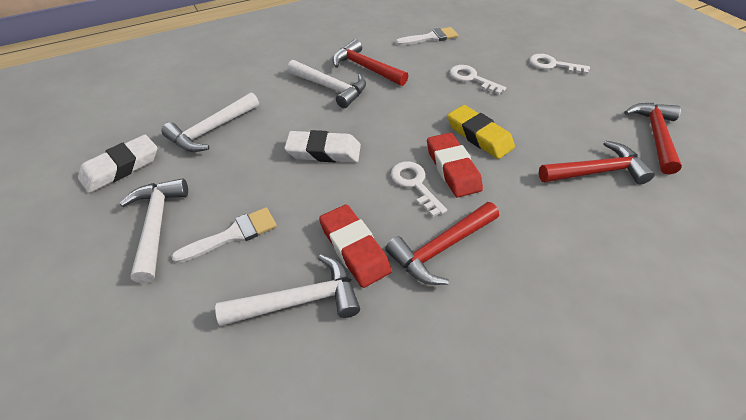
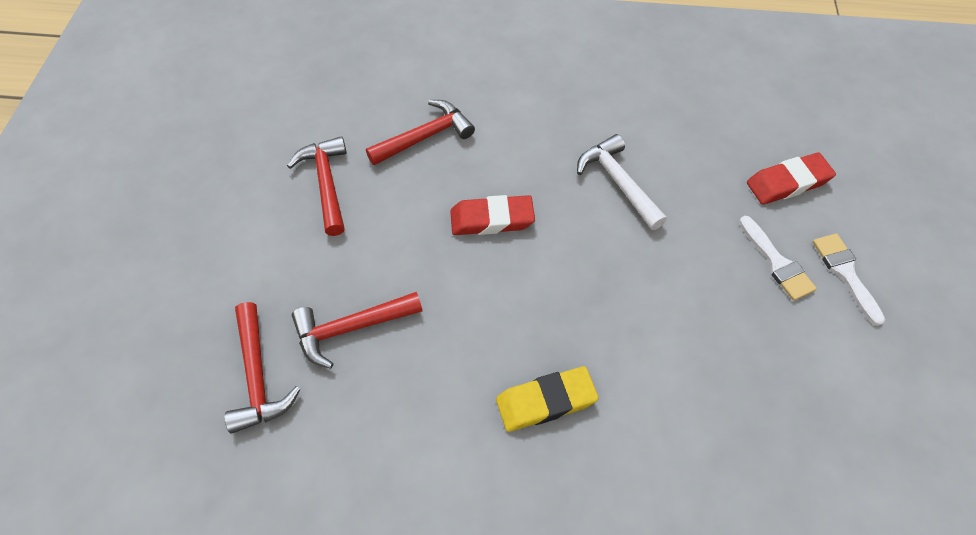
white eraser: [78,135,157,193] [284,130,361,162] = 2 -> none = 0
white hammer: [119,178,188,284] [161,92,259,152] [215,254,360,326] [287,60,366,108] = 4 -> [577,134,667,230] = 1
white key: [391,161,447,217] [450,65,506,95] [529,54,590,74] = 3 -> none = 0

